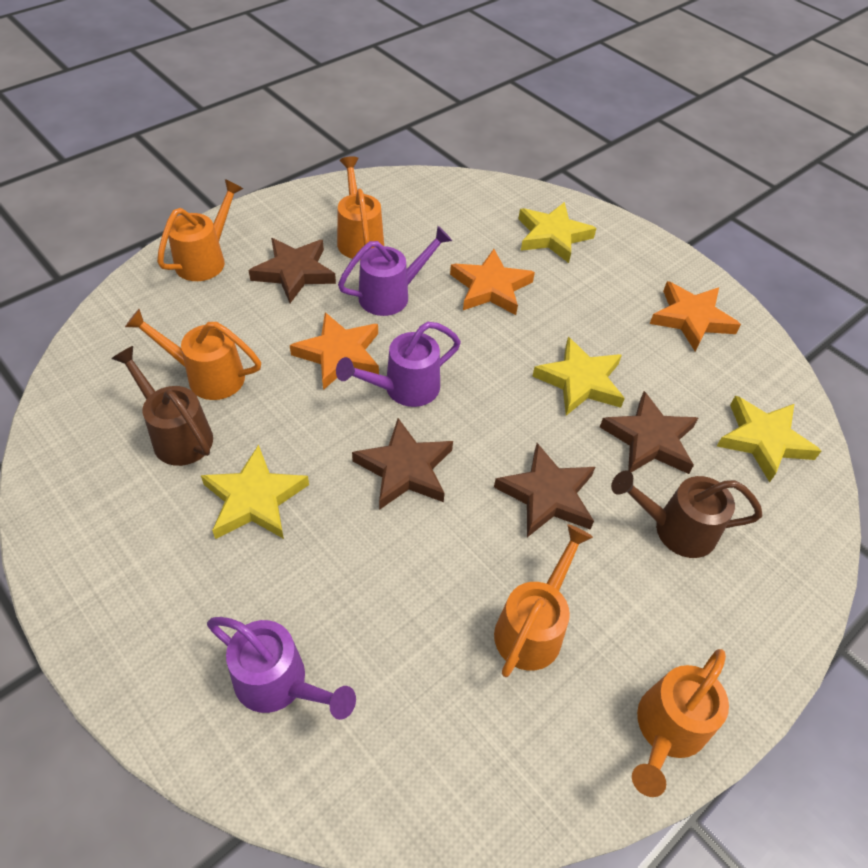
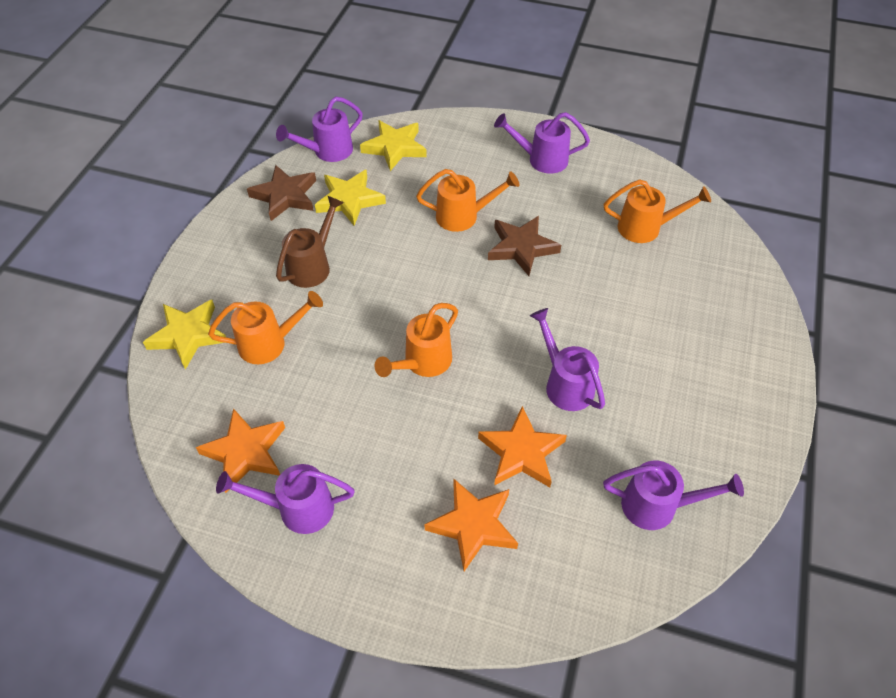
brown star: [249,238,336,303] [352,418,453,510] [494,443,595,537] [600,391,698,474] = 4 -> [247,165,316,221] [488,216,561,276] = 2
brown watering can: [111,346,213,466] [611,471,763,558] = 2 -> [276,196,344,288] = 1
orange watering can: [125,309,261,400] [157,179,243,281] [337,156,384,259] [494,524,593,677] [632,649,729,797] = 5 -> [208,291,323,364] [374,303,458,377] [416,169,519,232] [604,179,711,243] = 4
purple watering can: [207,617,356,720] [336,322,461,407] [338,226,452,316] = 3 -> [216,464,355,534] [276,97,363,162] [494,112,590,174] [530,308,605,411] [603,461,744,530] = 5
yellow star: [201,444,309,539] [518,202,597,263] [532,337,625,416] [717,396,821,482] = 4 -> [143,300,226,370] [315,169,386,226] [360,120,427,171] = 3

